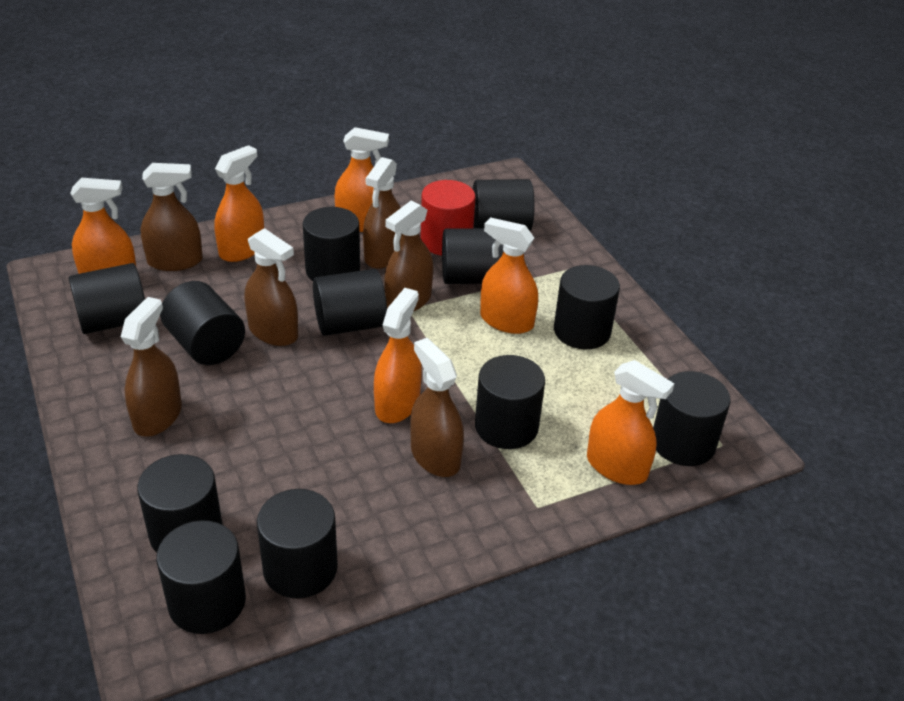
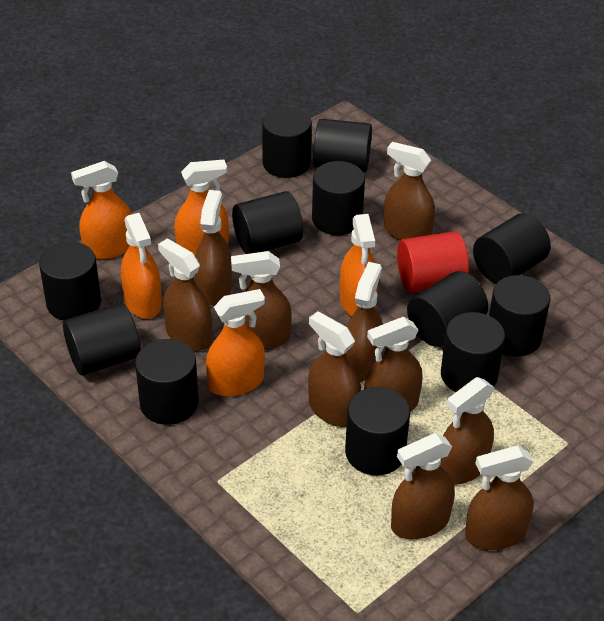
brown spray bottle: [121,297,182,437] [140,163,203,271] [245,228,298,346] [363,157,401,269] [384,200,433,312] [410,338,464,477] = 6 -> [158,239,212,351] [194,190,232,306] [231,251,292,350] [308,311,361,427] [346,262,383,382] [364,317,422,412] [384,142,435,240] [391,433,455,539] [440,377,494,485] [465,446,533,550] = 10
orange spray bottle: [70,178,137,274] [215,145,264,262] [335,127,389,232] [374,288,422,423] [480,217,538,334] [587,360,675,485] = 6 -> [71,161,132,259] [121,213,162,319] [174,160,229,255] [206,289,265,396] [340,214,378,317] = 5

